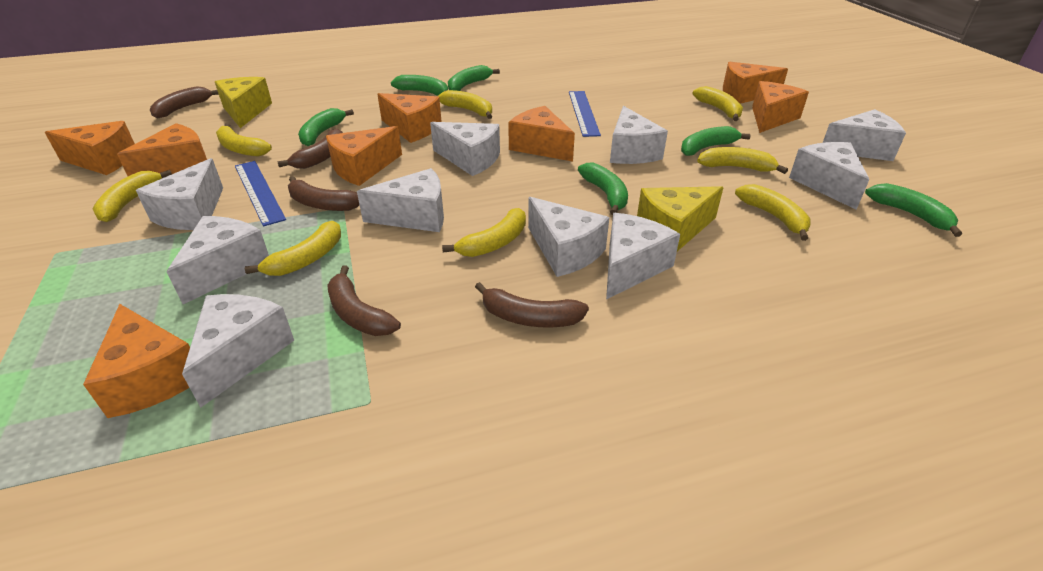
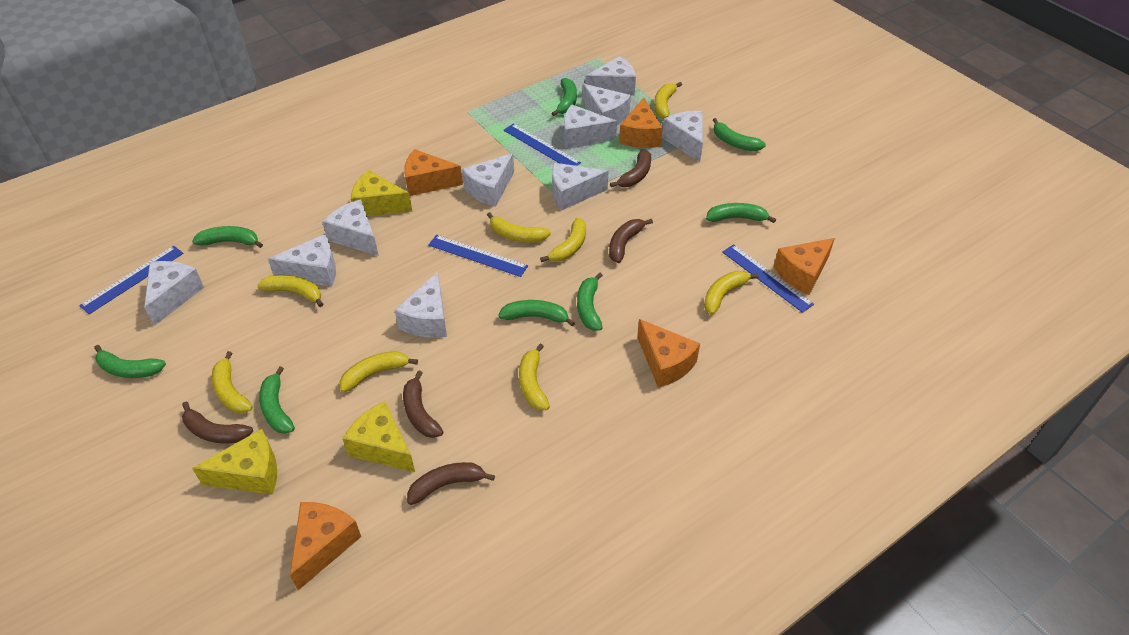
blue ruler: [235,161,286,227] [569,91,601,137] = 2 -> [79,246,184,314] [428,235,528,277] [504,123,581,166] [722,244,814,313] = 4
green banana: [298,108,354,146] [391,75,448,96] [448,65,500,91] [578,163,628,215] [681,126,751,156] [865,183,962,237] = 6 -> [94,345,166,378] [192,226,263,248] [259,366,295,434] [498,300,575,326] [551,78,577,116] [577,273,603,331] [706,203,776,223] [713,118,766,151] = 8
orange cheese: [45,121,135,175] [83,304,190,418] [117,123,207,176] [326,126,402,186] [377,93,442,143] [508,106,575,162] [723,62,788,104] [752,81,809,133] = 8 -> [290,502,361,590] [404,149,463,196] [619,98,663,148] [637,319,700,388] [774,238,835,295] = 5
yellow cheese: [215,77,272,128] [637,186,724,251] = 2 -> [192,429,277,495] [342,401,415,472] [351,170,413,216] = 3

